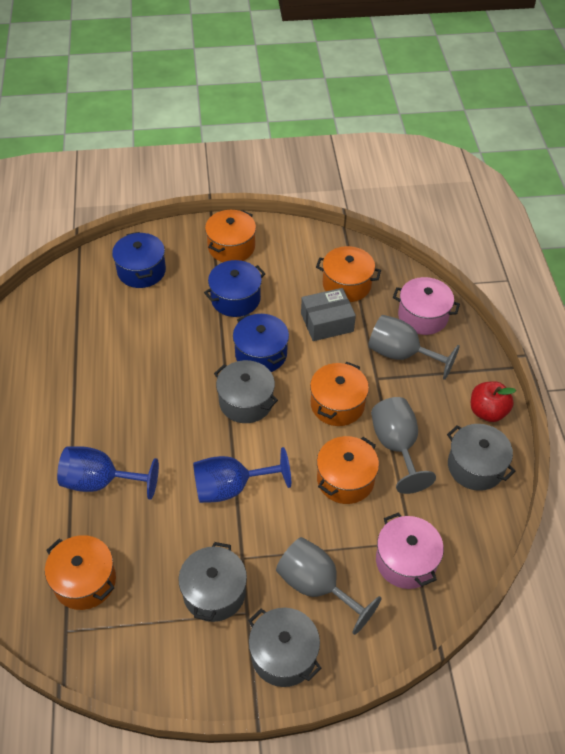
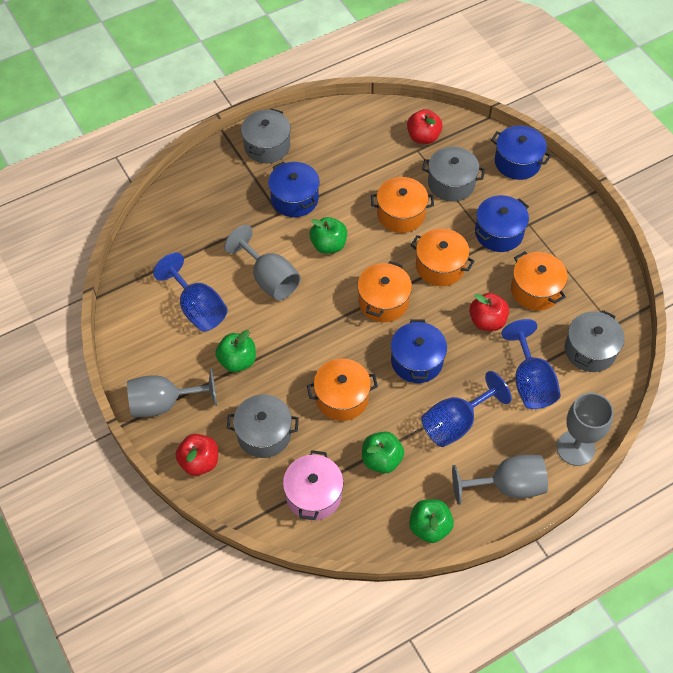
blue goblet: [57,446,159,500] [193,447,291,503] = 2 -> [153,252,228,331] [421,371,511,447] [501,319,561,409] = 3
blue pot: [112,232,166,288] [204,260,266,317] [233,314,289,372] = 3 -> [268,162,320,217] [391,319,447,383] [475,195,529,252] [491,125,551,180] = 4
green apple: none = 0 -> [215,330,256,372] [310,217,347,254] [362,431,404,473] [409,499,454,543] = 4
grey box: [301,288,356,341] = 1 -> none = 0
grey goblet: [276,537,382,635] [368,315,460,380] [371,397,436,494] = 3 -> [127,368,217,417] [224,225,301,300] [452,455,548,505] [557,393,614,466] = 4
pink pot: [376,512,444,589] [393,277,460,335] = 2 -> [283,450,344,520] = 1
red apple: [471,381,516,422] = 1 -> [176,434,218,476] [407,109,443,144] [469,293,509,331] = 3

